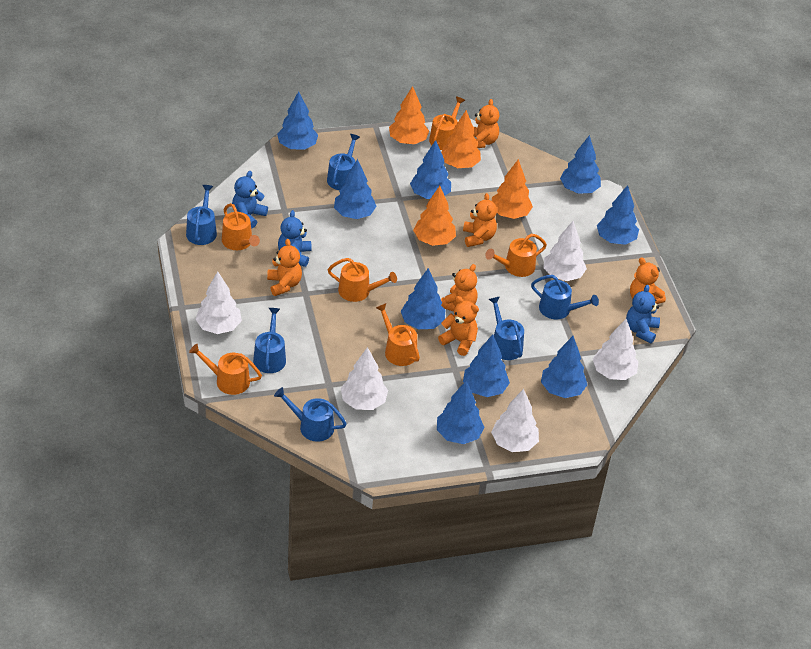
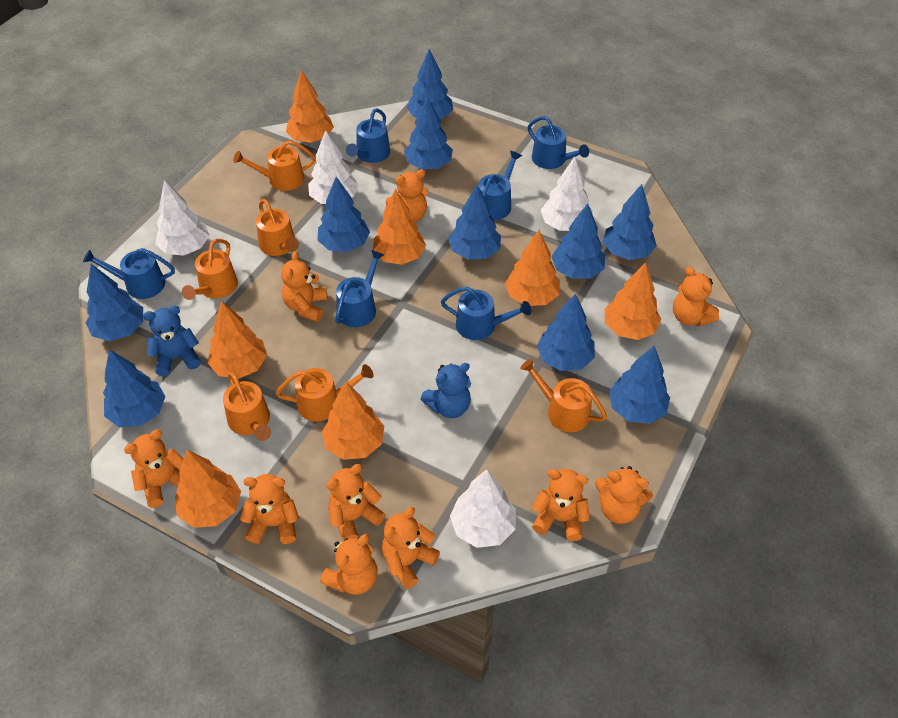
blue teddy bear: [232,171,268,228] [278,210,312,267] [626,285,660,344] = 3 -> [143,306,201,376] [421,363,471,418] = 2
blue tree: [277,91,318,150] [334,159,376,219] [401,268,445,329] [410,140,451,199] [437,381,484,444] [463,334,510,397] [541,336,587,398] [560,135,601,194] [597,185,639,245] = 9 -> [86,264,143,341] [103,349,166,427] [317,177,370,252] [404,96,453,169] [407,49,453,119] [448,185,501,260] [537,294,595,371] [551,203,605,279] [603,184,657,260] [609,346,670,424] = 10
orange teddy bear: [267,239,302,296] [438,296,479,356] [441,264,478,311] [463,193,497,247] [473,99,499,148] [630,257,666,304] = 6 -> [124,430,184,508] [240,474,299,544] [281,251,327,322] [320,534,378,595] [326,464,385,542] [382,507,440,589] [386,170,428,222] [532,469,590,541] [595,466,653,524] [673,267,719,326] = 10
orange tree: [389,86,429,144] [413,186,456,246] [441,110,481,168] [492,159,533,219] = 4 -> [175,450,241,528] [208,301,267,379] [286,70,334,143] [322,382,384,460] [373,188,426,265] [505,230,560,306] [605,262,661,340] = 7
white tree: [195,271,242,334] [341,347,388,410] [491,389,539,452] [543,221,587,281] [593,319,638,380] = 5 -> [156,180,209,256] [308,130,359,204] [450,469,516,548] [541,157,593,231] = 4

